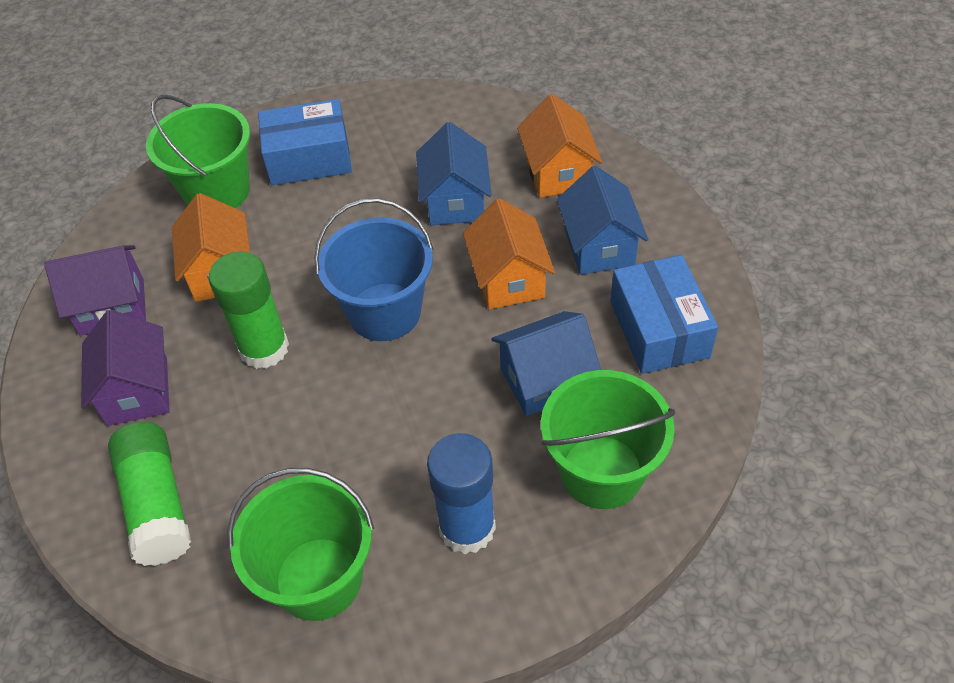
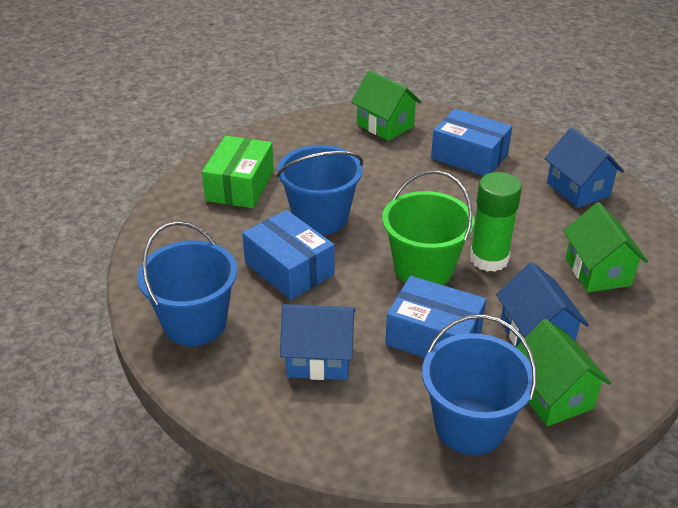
blue box: [258,99,352,186] [610,255,718,374] = 2 -> [242,210,335,300] [385,276,486,358] [431,108,512,176] = 3
blue bucket: [314,198,434,341] = 1 -> [137,221,237,346] [276,145,363,235] [422,315,537,455] = 3
blue glue stick: [427,433,496,554] = 1 -> none = 0
green box: none = 0 -> [202,136,274,208] = 1
green bucket: [146,95,250,208] [227,468,374,621] [541,370,675,509] = 3 -> [382,170,475,285] = 1
green glue stick: [108,422,191,566] [209,251,289,369] = 2 -> [470,172,522,272] = 1
green house: none = 0 -> [351,70,421,141] [516,319,611,426] [563,202,648,292] = 3
orange house: [172,193,250,302] [463,198,555,309] [517,94,602,198] = 3 -> none = 0
purple house: [44,245,146,336] [81,310,170,426] = 2 -> none = 0

